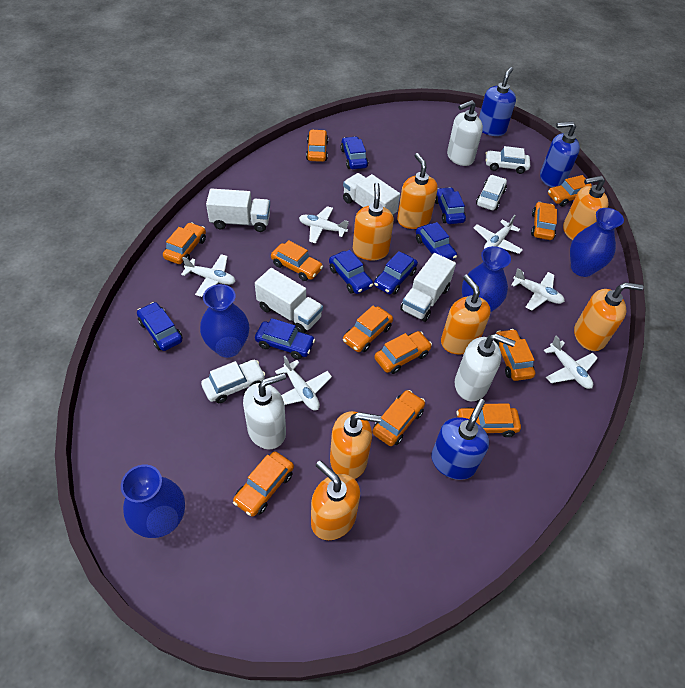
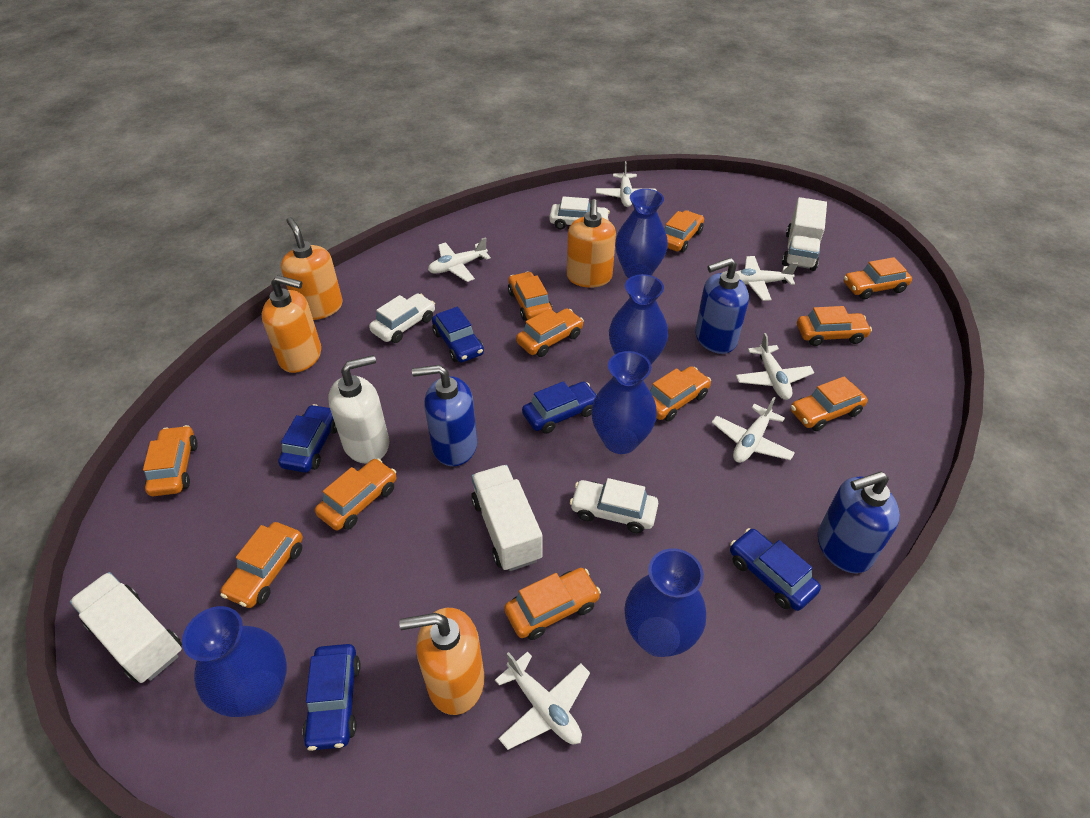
blue car: [137,302,182,351] [255,318,315,359] [329,250,373,294] [341,136,368,169] [374,251,418,295] [416,222,457,260] [435,187,466,224] = 7 -> [278,404,337,473] [303,644,361,751] [432,306,484,362] [522,381,597,434] [730,528,821,611] = 5
blue vase: [121,465,185,538] [200,284,249,358] [462,246,511,312] [570,208,624,277] = 4 -> [182,606,287,717] [591,351,657,454] [609,274,668,365] [615,189,668,278] [624,548,706,657] = 5
orange soap dispenser: [311,460,360,540] [330,411,381,479] [353,183,394,261] [397,153,438,229] [441,275,491,355] [563,176,609,240] [574,282,644,351] = 7 -> [262,275,321,373] [281,217,343,320] [399,608,484,715] [567,199,616,288] = 4
white soap dispenser: [243,373,286,450] [447,100,483,166] [455,334,515,401] = 3 -> [328,355,389,464] = 1
white truck: [206,188,270,232] [255,268,323,333] [343,173,400,216] [400,253,456,322] = 4 -> [70,572,182,683] [471,465,543,571] [782,197,827,271] = 3

